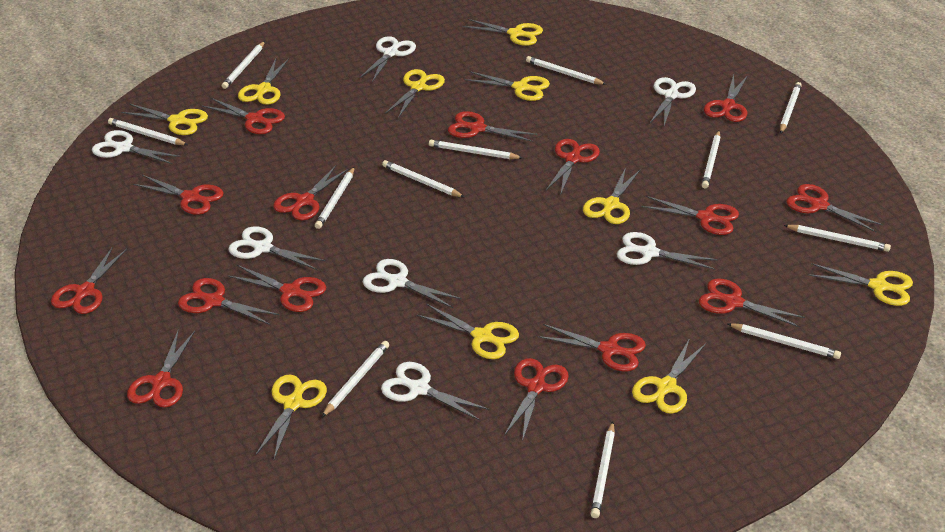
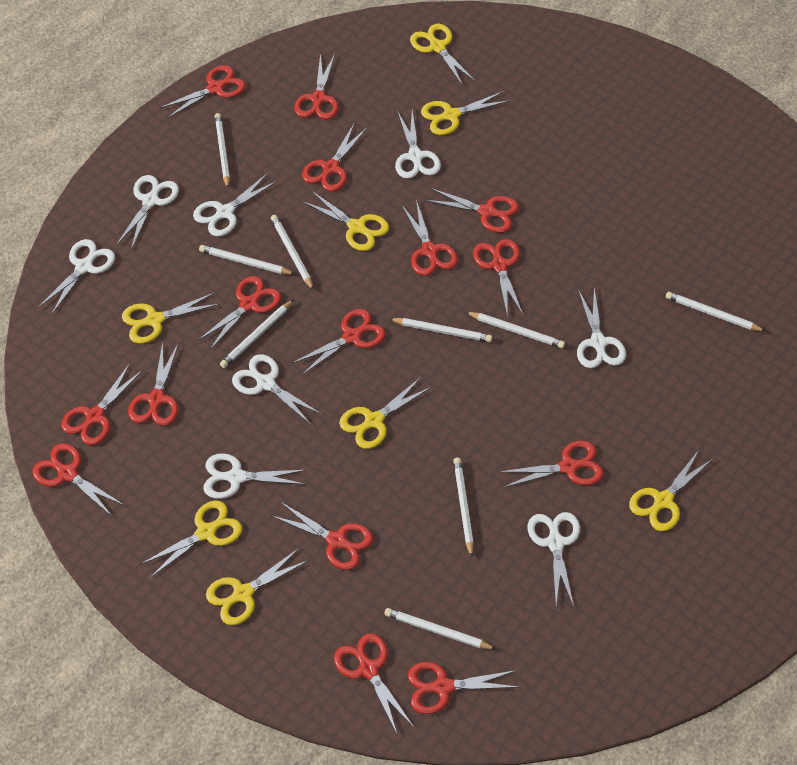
white pencil: [108,118,188,145] [222,41,265,89] [315,167,355,229] [322,341,389,417] [382,160,464,197] [429,140,523,159] [526,56,607,85] [590,421,615,518] [702,131,721,188] [728,323,841,359] [780,82,802,134] [784,225,891,252] = 12 -> [199,245,295,275] [215,113,230,188] [220,299,294,368] [271,215,313,290] [384,608,496,650] [390,318,492,342] [453,458,474,557] [466,312,565,348] [666,292,766,332] = 9
white scissors: [92,130,181,164] [228,226,325,270] [360,36,416,82] [363,259,462,308] [381,362,490,421] [617,232,718,270] [650,77,696,126] = 7 -> [38,239,115,315] [117,175,179,250] [193,173,278,236] [203,453,306,499] [232,354,322,425] [395,110,441,179] [527,512,580,607] [577,288,626,368] = 8
yellow scissors: [121,104,208,135] [238,59,289,105] [255,375,327,459] [385,69,445,118] [417,304,519,359] [462,19,543,46] [464,71,550,101] [583,167,640,224] [632,338,706,414] [808,263,913,306] = 10 -> [122,292,220,344] [141,500,242,578] [206,548,309,625] [302,191,389,251] [339,377,432,449] [410,24,475,86] [421,91,510,135] [629,450,713,531] = 8

